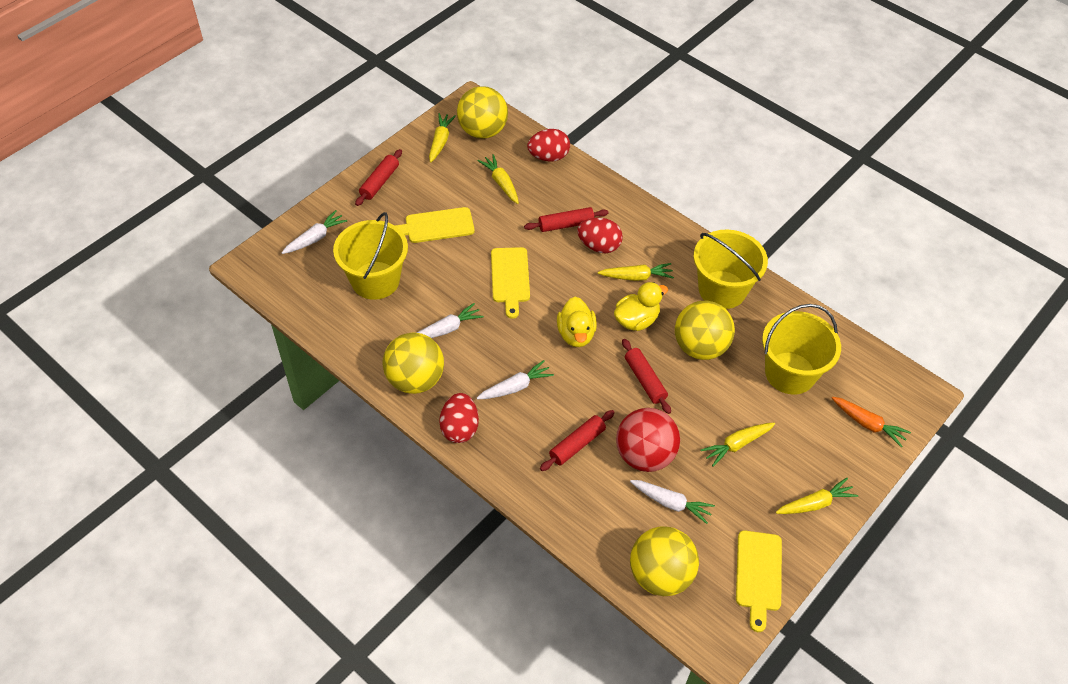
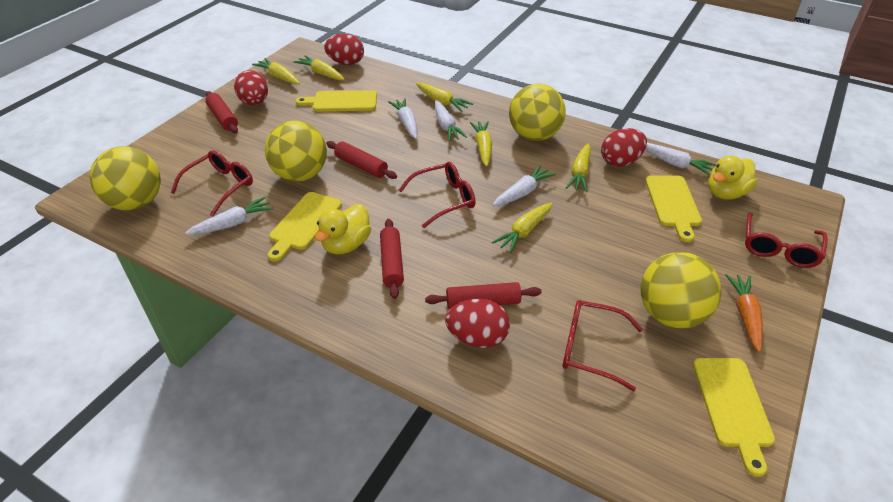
red ball: [616,408,680,472] = 1 -> none = 0
red egg: [439,393,479,443] [527,129,570,162] [577,218,623,253] = 3 -> [234,70,268,105] [324,34,364,65] [445,299,510,348] [601,128,647,167] = 4
red glasses: none = 0 -> [171,150,253,217] [399,162,476,228] [562,300,643,391] [745,212,828,268] = 4
white carrot: [282,210,347,254] [417,303,484,338] [477,360,554,399] [630,480,715,524] = 4 -> [185,196,273,235] [388,98,418,139] [435,100,467,141] [493,165,556,206] [645,143,716,176] = 5
yellow bucket: [333,212,408,300] [694,230,768,309] [762,304,841,394] = 3 -> none = 0
yellow carrot: [429,113,456,163] [478,154,519,204] [598,263,674,281] [700,423,775,467] [776,478,858,514] = 5 -> [252,58,300,84] [293,55,345,80] [416,83,473,112] [470,121,492,167] [492,203,553,253] [566,143,591,192] = 6
yellow cutting board: [395,207,475,243] [491,247,530,319] [736,530,782,632] = 3 -> [268,192,342,262] [296,90,377,111] [645,176,702,242] [693,358,775,477] = 4

